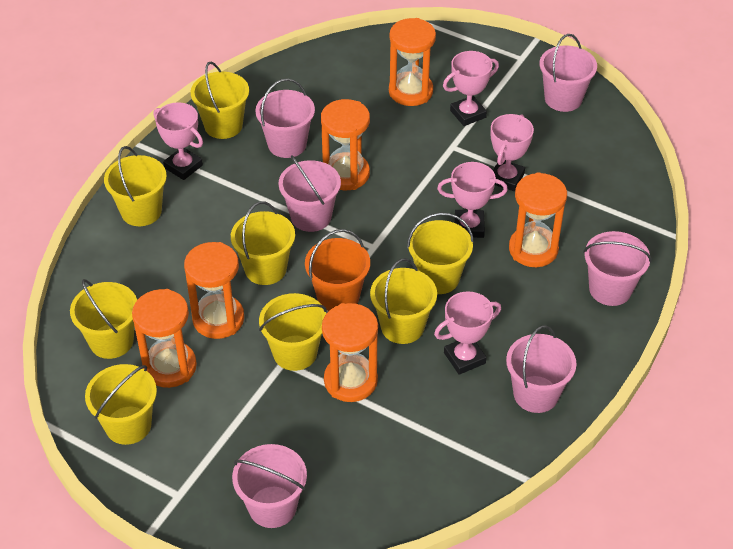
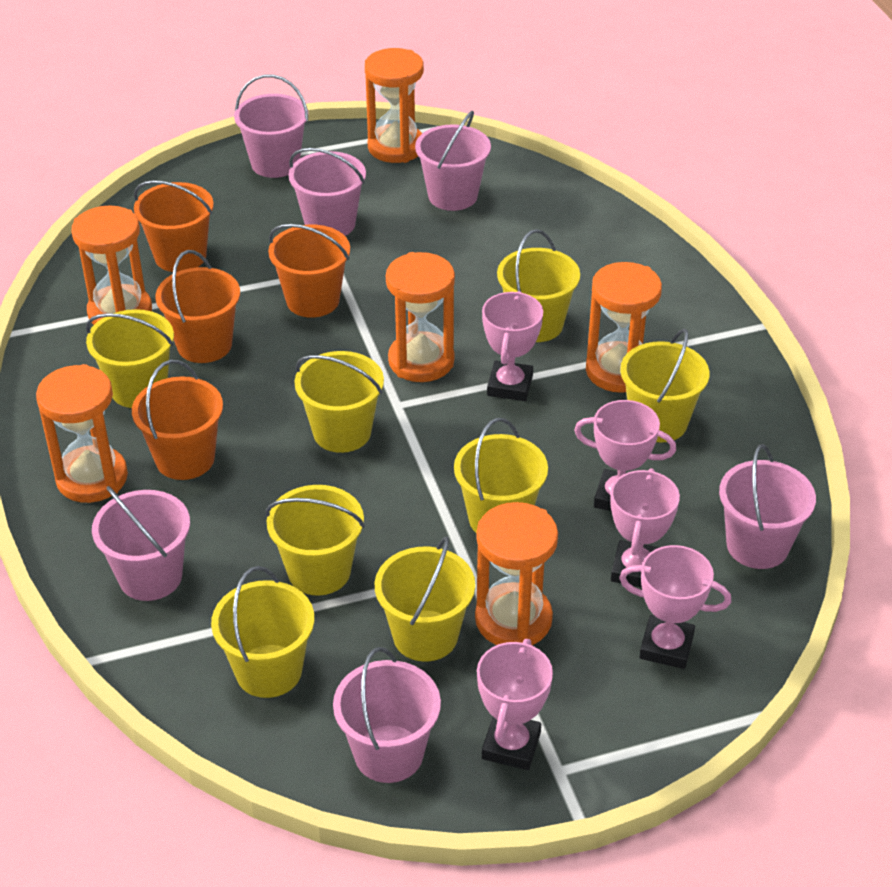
orange bucket: [305,229,370,311] = 1 -> [132,360,223,480] [134,180,214,272] [155,250,240,363] [268,224,350,318] = 4

